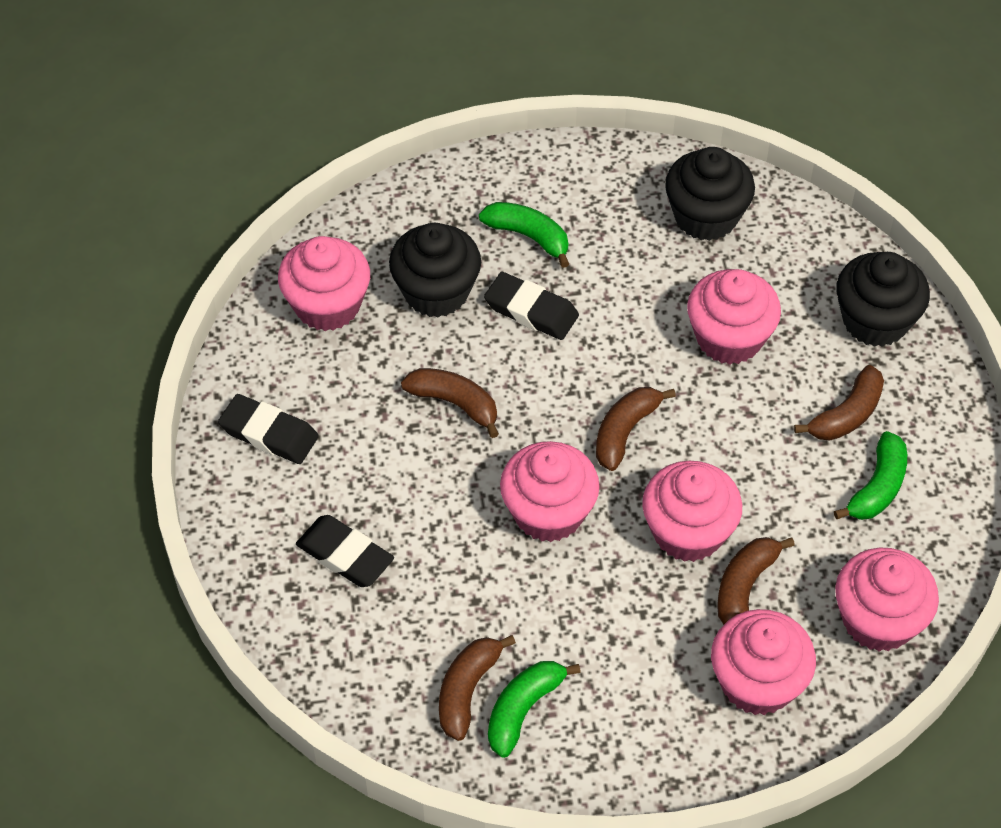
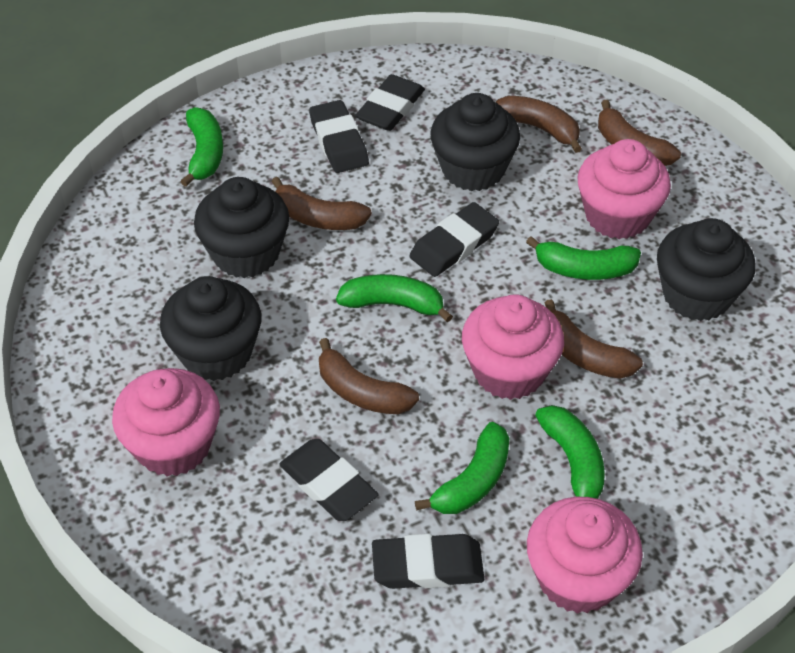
black cupcake: [389,223,481,317] [665,147,755,241] [836,252,930,347] = 3 -> [160,276,261,381] [194,177,289,278] [430,93,520,191] [657,218,755,321] = 4
black eraser: [218,394,319,464] [296,515,394,587] [484,272,579,340] = 3 -> [279,439,379,521] [309,100,369,173] [355,74,425,131] [372,534,484,589] [409,202,499,277] = 5
green banana: [479,202,569,268] [488,661,581,758] [834,431,907,520] = 3 -> [180,107,223,187] [336,274,453,323] [415,422,509,514] [526,236,641,280] [535,405,605,499] = 5
pink cupcake: [278,236,370,331] [500,441,600,542] [642,461,742,562] [687,269,781,364] [711,609,816,715] [835,548,939,652] = 6 -> [112,368,220,477] [462,294,564,400] [527,497,643,614] [577,139,671,239] = 4

